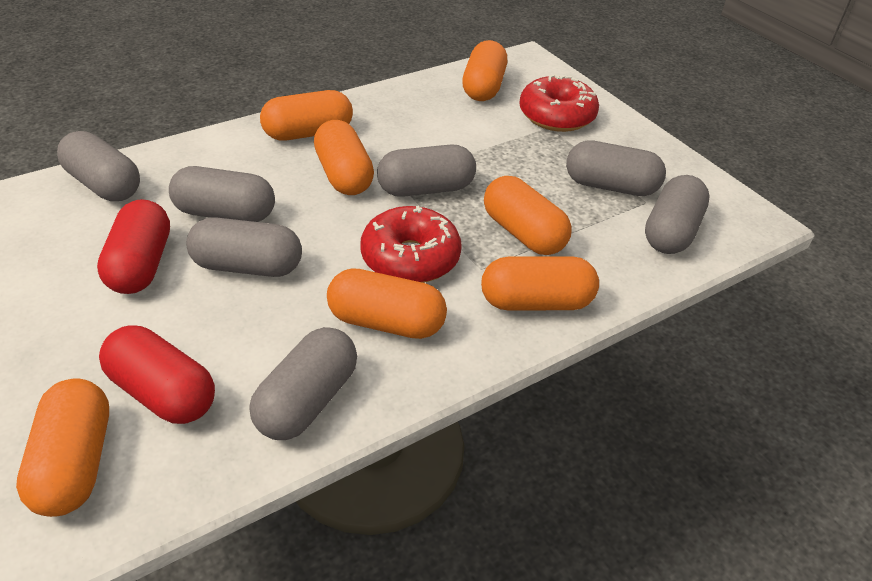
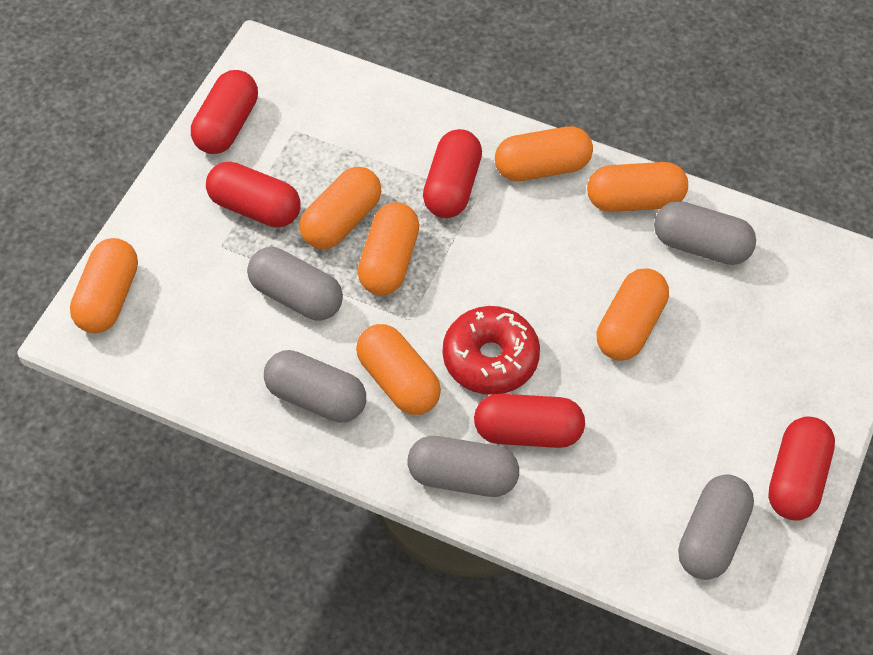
grey capsule: [57,131,140,201] [169,166,275,222] [186,217,302,277] [250,327,357,440] [377,144,476,197] [566,140,666,196] [645,175,710,254] = 7 -> [247,247,343,320] [264,350,366,423] [407,436,519,497] [654,201,756,265] [678,474,754,580] = 5
red capsule: [97,199,170,294] [99,326,215,424] = 2 -> [191,70,258,154] [206,162,301,228] [423,129,482,218] [474,394,585,448] [768,416,835,521] = 5
red donut: [360,206,462,283] [519,74,599,132] = 2 -> [443,306,540,395] = 1

